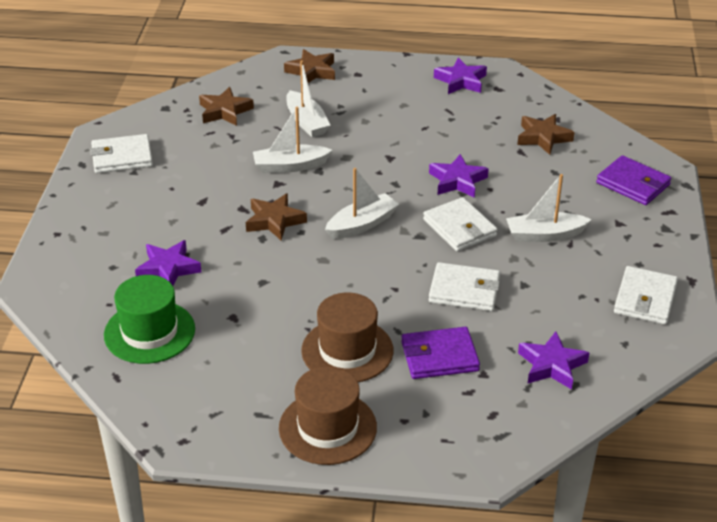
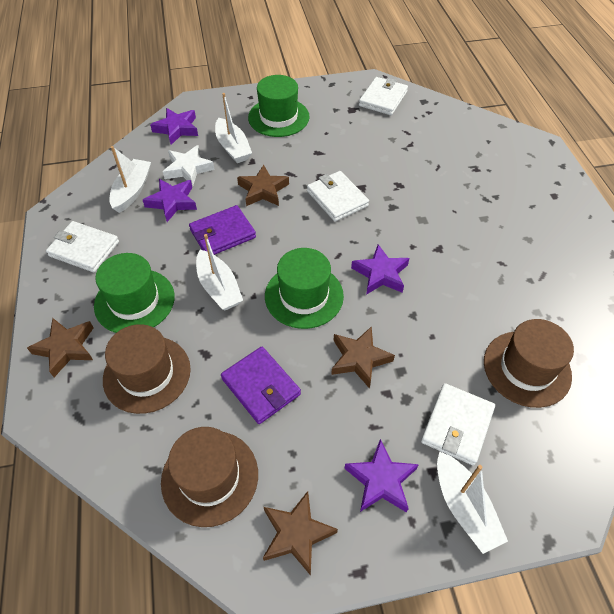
brown hat: [279,366,377,465] [301,293,393,382] = 2 -> [103,324,191,414] [161,427,258,527] [484,319,574,408] = 3
green hat: [104,275,195,364] = 1 -> [94,253,175,333] [248,75,309,137] [265,248,344,329] = 3
white star: none = 0 -> [163,145,215,186] = 1

